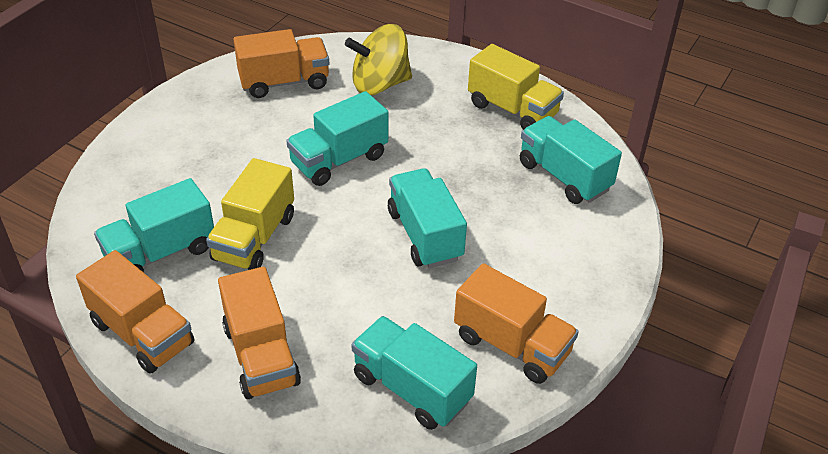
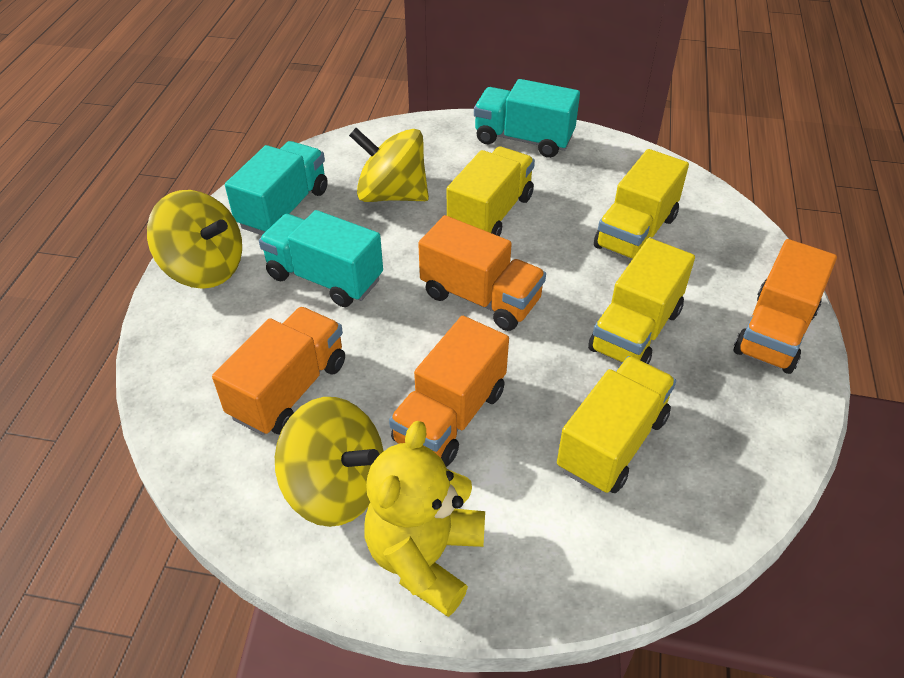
turquoise truck: [94,178,214,273] [286,91,388,186] [351,316,477,430] [388,168,467,268] [520,116,622,204] = 5 -> [225,141,328,235] [259,210,383,307] [474,79,580,158] = 3
yellow spinning top: [345,24,412,95] = 1 -> [147,190,242,289] [275,397,384,527] [349,128,429,202] = 3
yellow teddy bear: none = 0 -> [364,421,485,617] = 1
yellow truck: [206,158,294,270] [468,44,564,130] = 2 -> [447,147,535,236] [557,356,676,493] [588,238,695,364] [594,149,689,260] = 4

